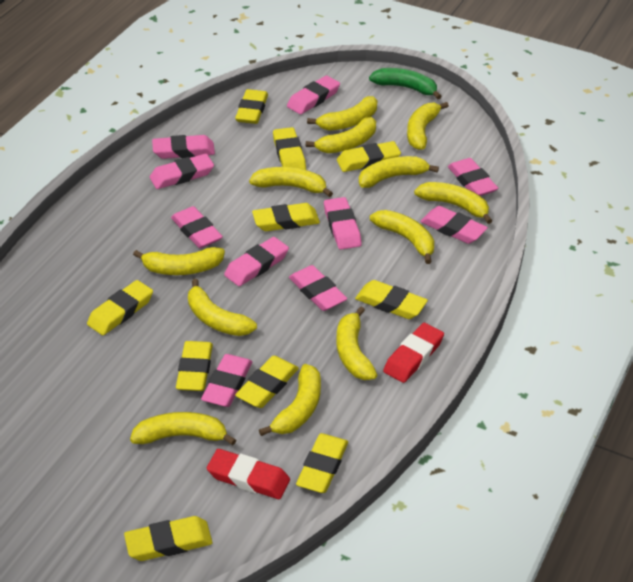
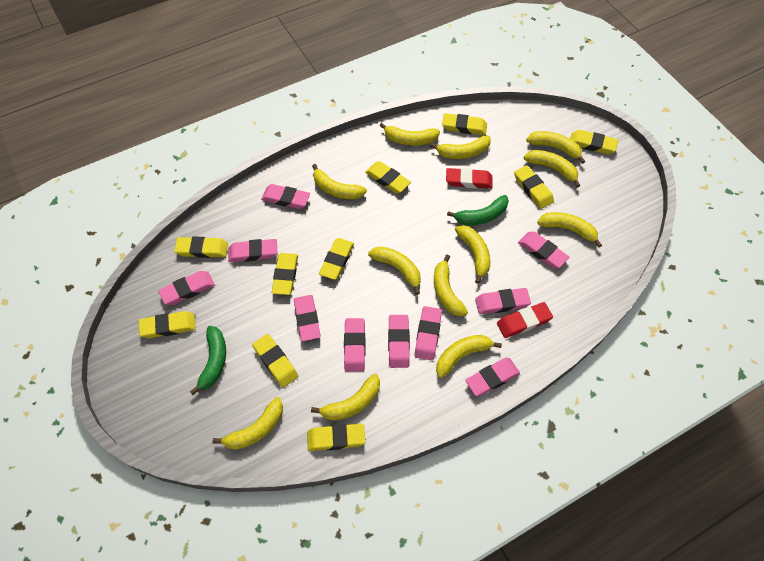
green banana: [369,68,442,99] = 1 -> [190,326,226,395] [447,195,509,225] = 2

